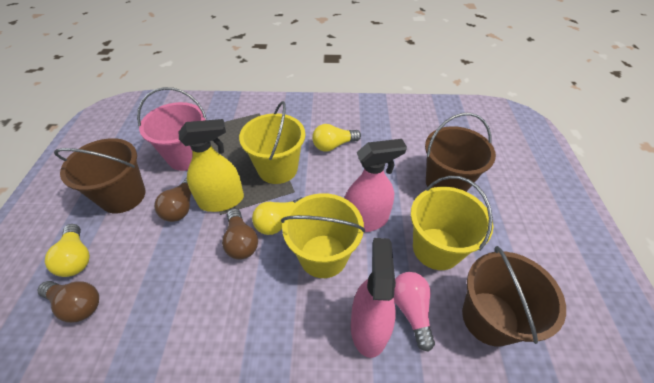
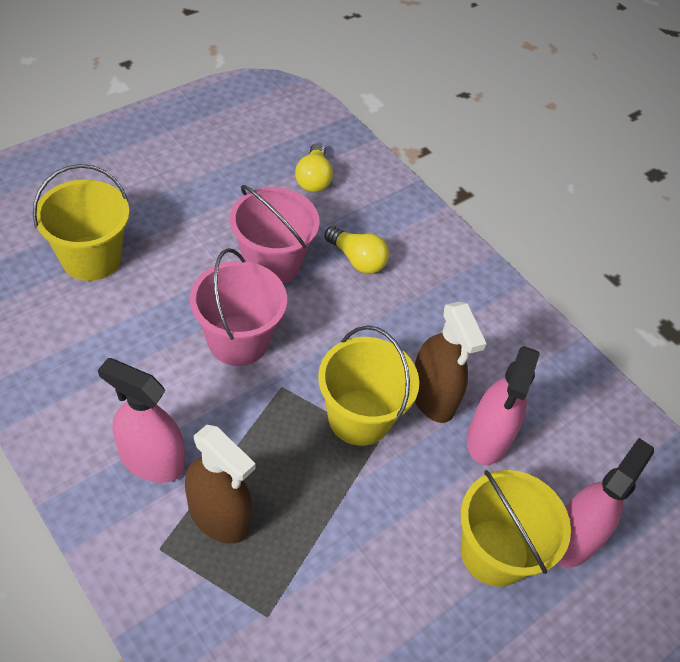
brown bucket: [54,138,146,213] [425,113,496,192] [462,246,566,347] = 3 -> none = 0
brown light bulb: [37,281,99,323] [154,177,191,222] [222,208,258,260] = 3 -> none = 0
brown spray bottle: none = 0 -> [185,425,256,544] [415,302,486,423] = 2
pink bucket: [137,87,207,171] = 1 -> [190,248,287,366] [230,185,320,284] = 2
pink light bulb: [393,272,435,352] = 1 -> none = 0
pink spray bottle: [345,139,407,232] [351,238,396,358] = 2 -> [98,358,185,483] [467,346,540,465] [557,438,654,567] = 3
yellow light bulb: [45,224,90,277] [252,197,303,235] [312,124,361,152] = 3 -> [295,143,333,192] [324,226,389,274] = 2
yellow spray bottle: [179,119,244,212] = 1 -> none = 0

